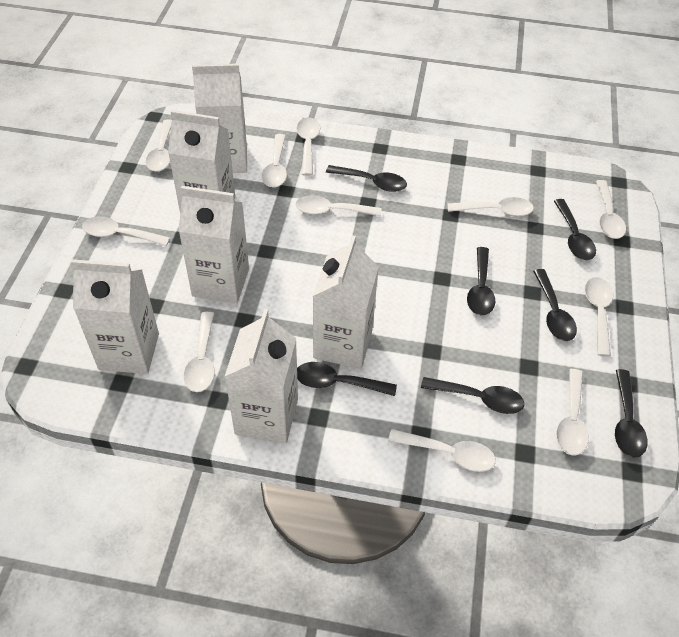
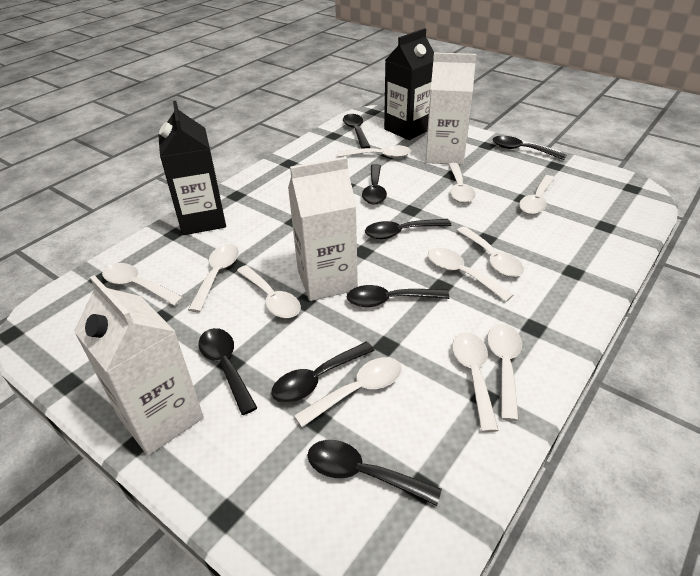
black carton: none = 0 -> [158,101,226,235] [384,28,434,140] = 2
black spoon: [297,362,397,396] [326,165,407,192] [421,377,524,414] [467,247,496,315] [533,269,577,341] [554,199,596,260] [615,369,648,458] = 7 -> [198,328,257,415] [271,342,375,403] [307,440,442,506] [343,114,370,149] [347,285,449,307] [362,164,387,205] [365,219,451,239] [493,136,566,160] = 8
white carton: [71,259,159,374] [168,110,235,212] [178,186,249,304] [192,64,247,173] [224,309,298,444] [313,235,379,369] = 6 -> [74,275,204,455] [288,157,358,301] [425,53,476,165] = 3

